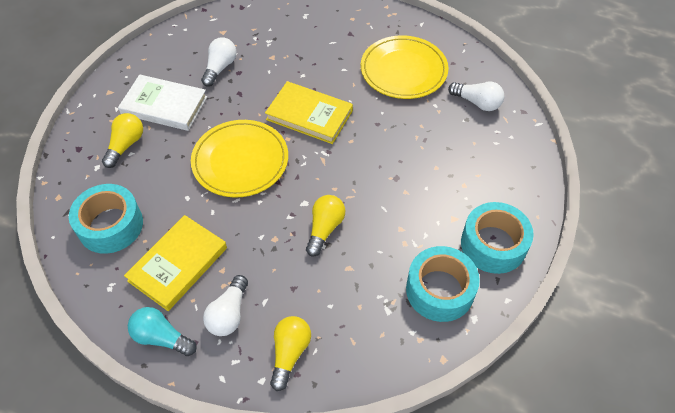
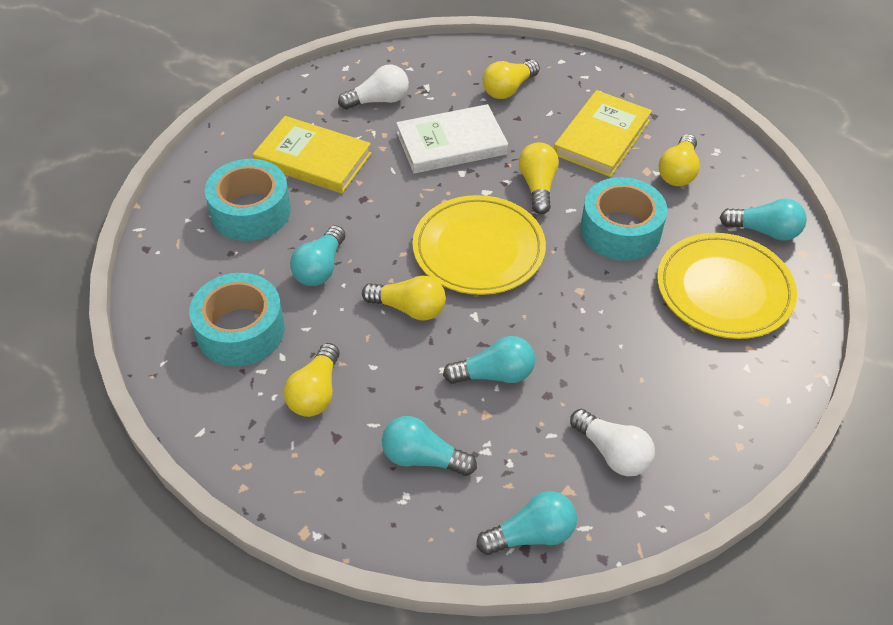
turquoise light bulb: [128,307,197,356] = 1 -> [290,225,346,286] [382,416,477,476] [443,336,535,384] [476,491,577,555] [719,198,807,240] = 5
white light bulb: [201,38,237,87] [203,275,248,336] [448,82,504,111] = 3 -> [338,65,409,109] [570,409,655,476] = 2
yellow light bulb: [102,113,143,168] [270,316,311,391] [306,195,345,257] = 3 -> [284,343,340,417] [362,275,446,321] [483,60,540,99] [519,142,559,214] [659,134,700,186] = 5

